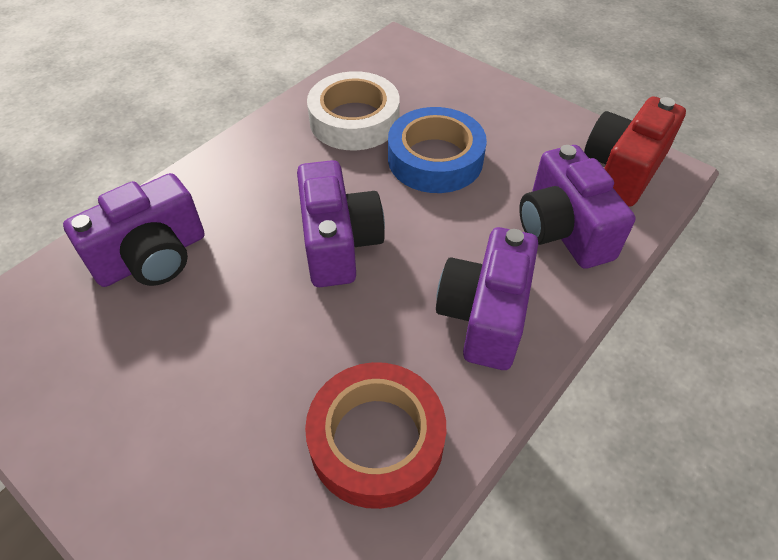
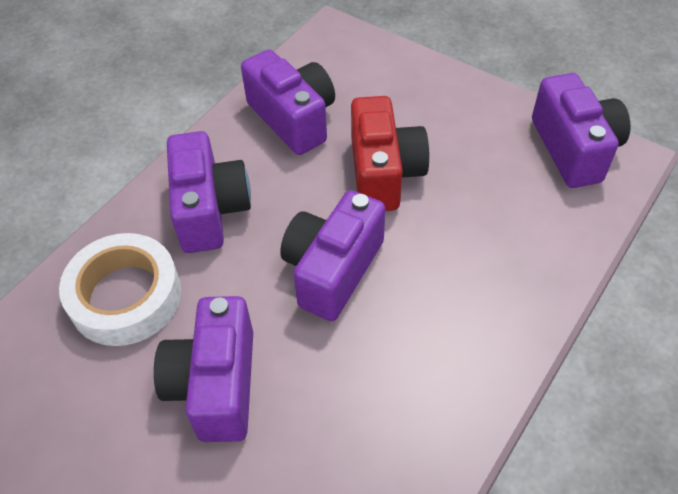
blue tape: [388,107,487,193] = 1 -> none = 0
purple camera: [63,173,204,287] [297,160,385,287] [436,227,538,370] [519,145,635,269] = 4 -> [154,296,253,442] [167,131,251,253] [241,49,335,155] [280,190,385,321] [532,73,631,188] = 5
red tape: [305,362,446,509] = 1 -> none = 0

